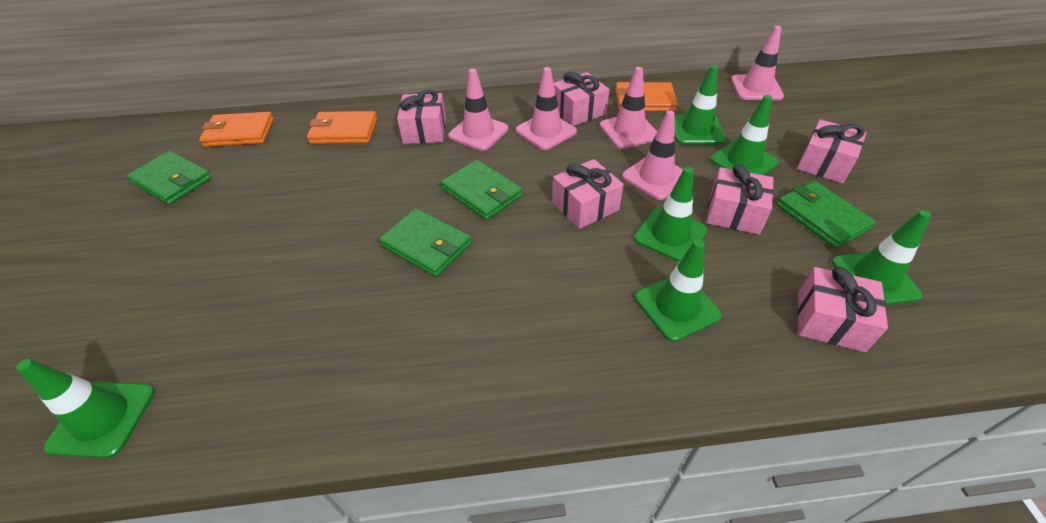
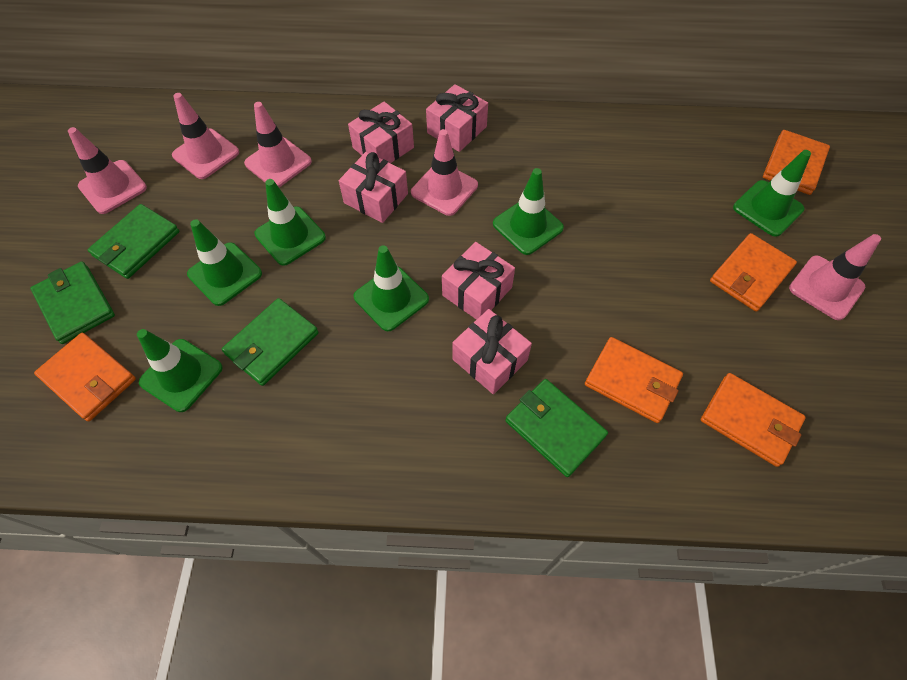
orange wallet: [199,112,274,147] [307,111,377,144] [615,82,678,112] = 3 -> [34,333,136,421] [585,337,683,423] [701,373,806,467] [710,233,797,312] [763,130,830,195] = 5
pink gift: [397,90,446,144] [552,159,624,229] [554,72,609,126] [706,164,774,235] [797,119,866,183] [798,267,888,352] = 6 -> [339,152,408,223] [348,102,414,163] [426,84,488,152] [442,242,515,320] [453,309,532,394] = 5

